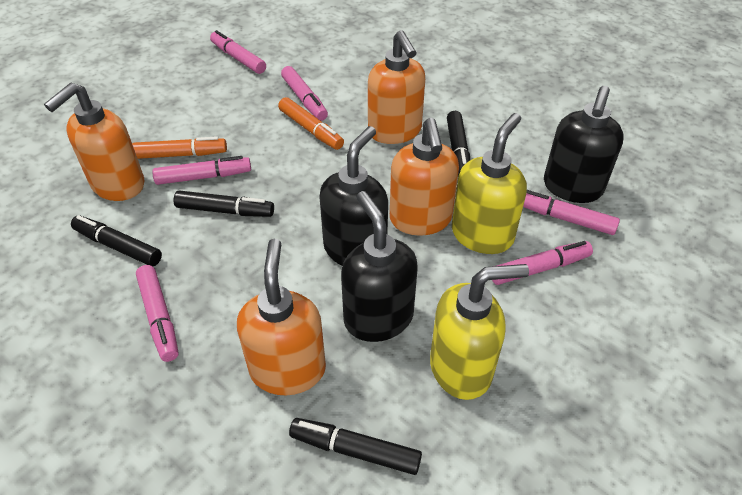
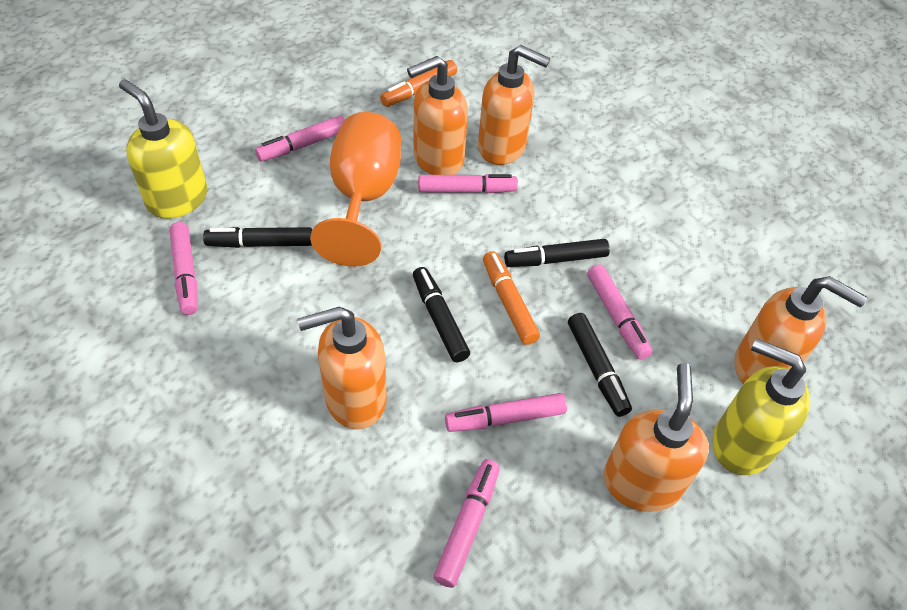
black soap dispenser: [319,126,388,266] [341,191,418,342] [544,86,624,203] = 3 -> none = 0
orange goblet: none = 0 -> [310,112,401,267] = 1
orange soap dispenser: [44,83,144,201] [237,239,326,395] [368,30,425,144] [390,118,459,236] = 4 -> [297,306,387,430] [407,56,468,175] [478,45,550,165] [603,363,709,512] [735,276,867,384] = 5

